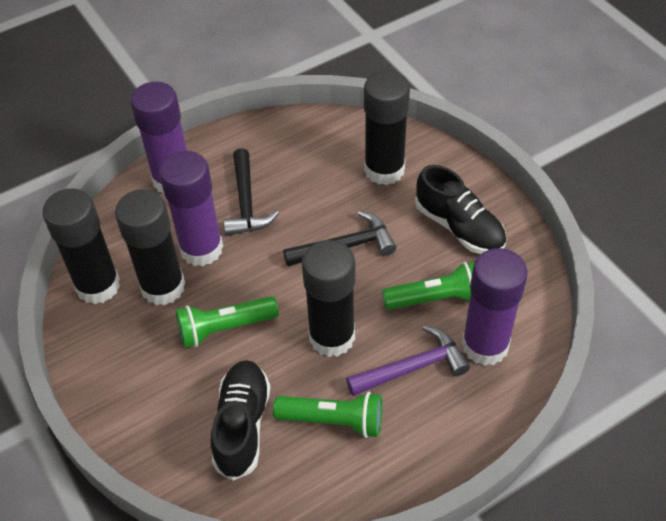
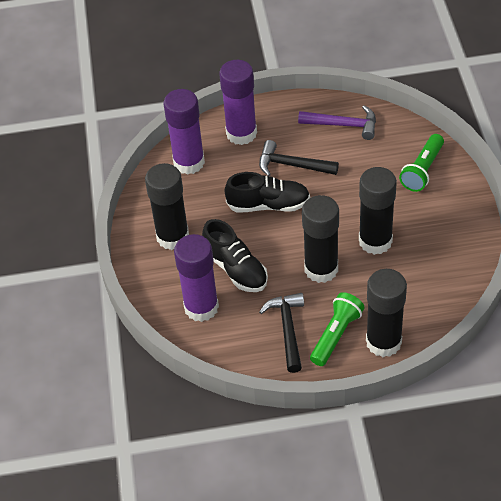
green flashlight: [176,296,279,348] [273,392,382,438] [382,261,475,310] = 3 -> [310,292,365,366] [399,134,444,192] = 2

